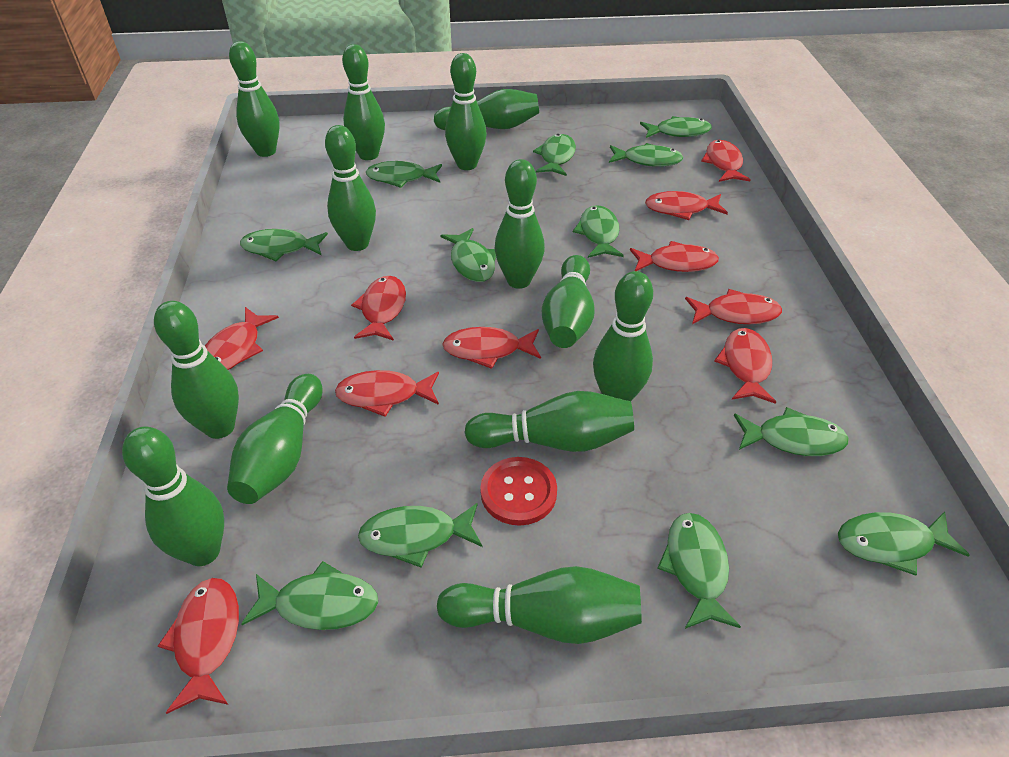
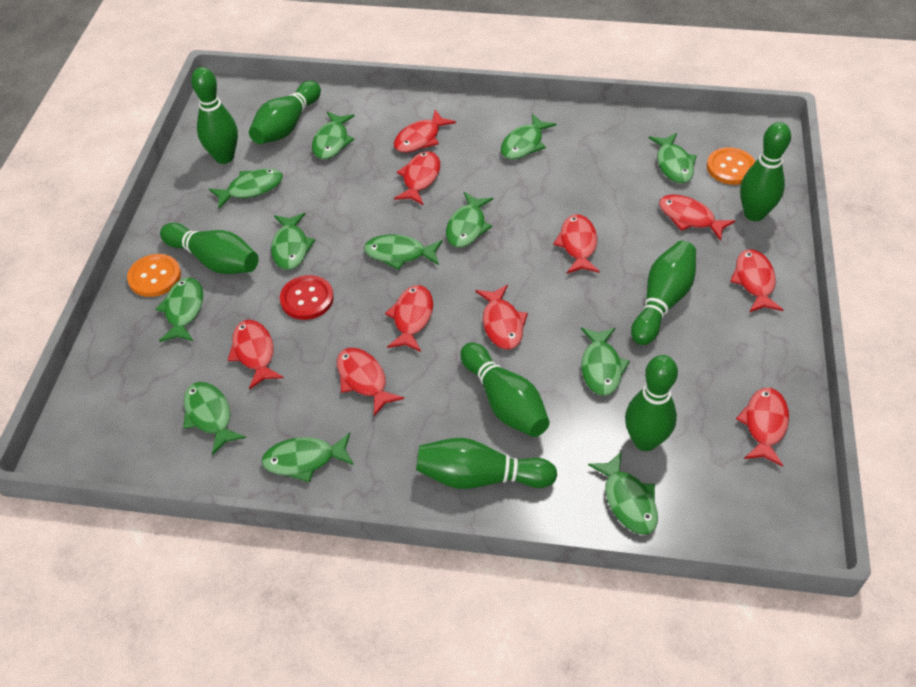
green bowling pin: [122,426,224,566] [154,301,239,439] [227,374,323,504] [229,41,280,157] [325,125,376,251] [342,44,385,160] [434,89,539,130] [437,566,642,644] [445,53,487,170] [464,391,634,452] [495,159,545,289] [542,255,595,348] [593,271,653,401] = 13 -> [160,223,258,274] [191,67,238,164] [249,81,321,144] [416,438,557,489] [460,343,550,437] [625,355,678,451] [631,241,696,345] [740,122,791,221] = 8
orange button: none = 0 -> [127,254,181,297] [707,147,756,185] = 2

